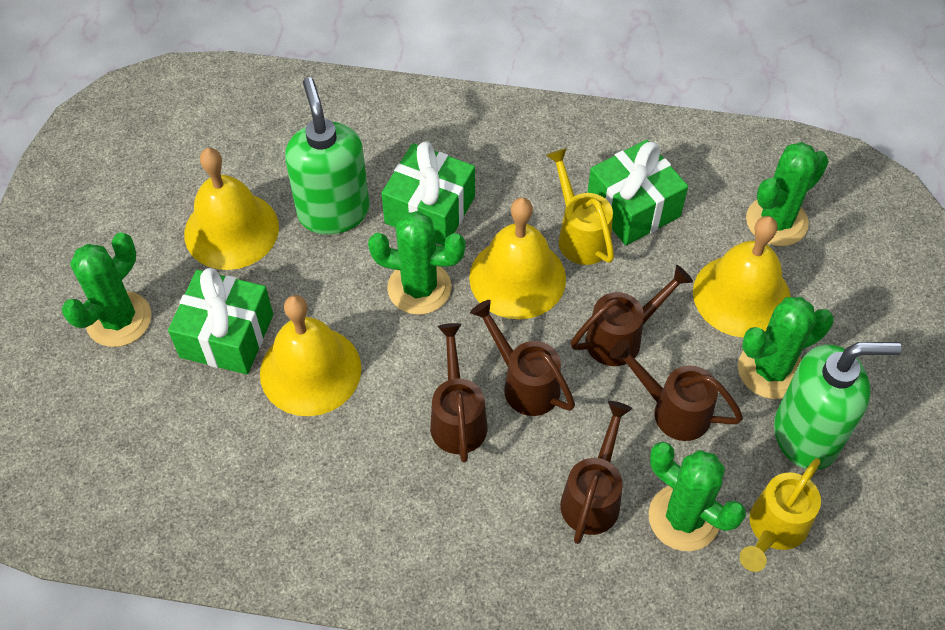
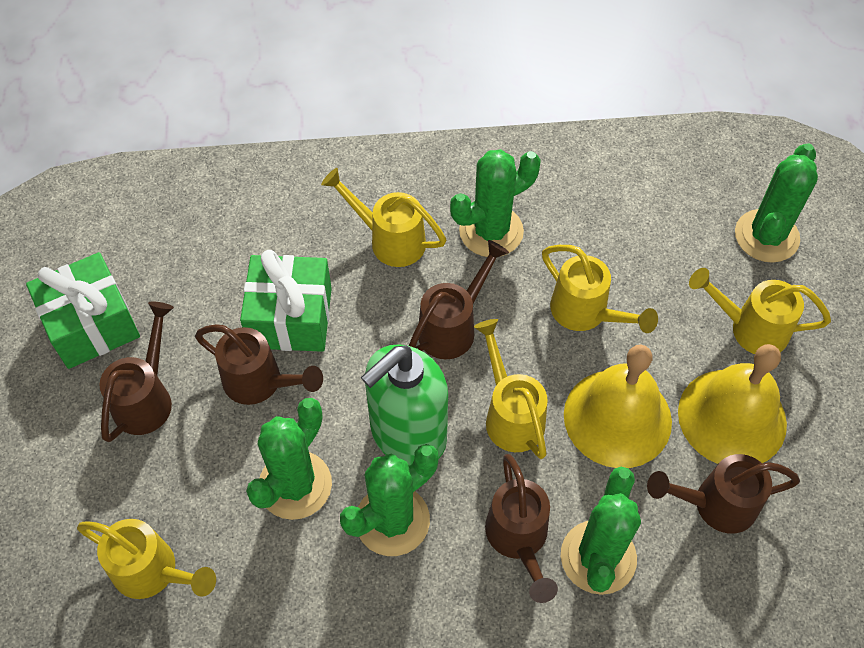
green gift: [168,268,273,374] [381,142,475,246] [587,140,688,245] = 3 -> [26,252,140,369] [240,250,332,352] = 2
green soap dispenser: [285,77,370,235] [774,342,902,470] = 2 -> [361,344,448,466] = 1
yellow bell: [184,148,279,270] [260,295,361,416] [469,198,566,319] [693,216,791,338] = 4 -> [564,345,672,468] [678,344,787,464] = 2
yellow watering can: [546,148,614,265] [740,458,821,572] = 2 -> [77,519,216,599] [321,168,446,267] [474,319,548,459] [542,245,658,333] [689,268,831,354] = 5

